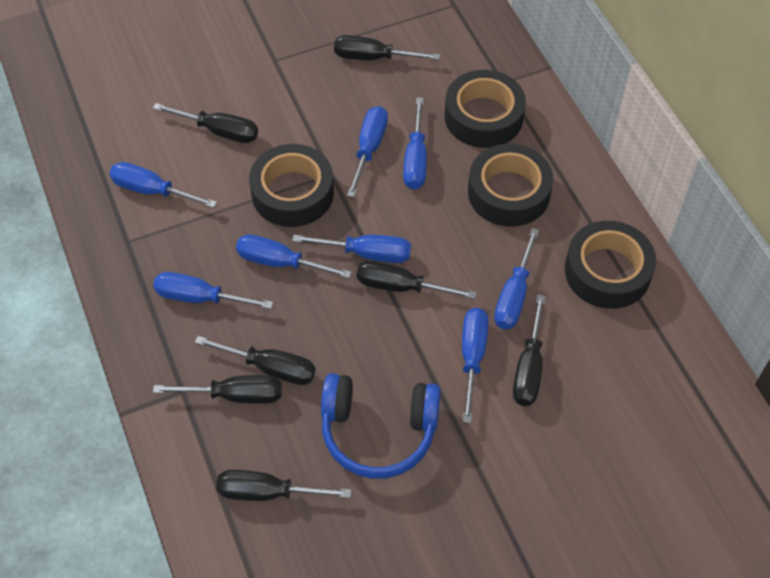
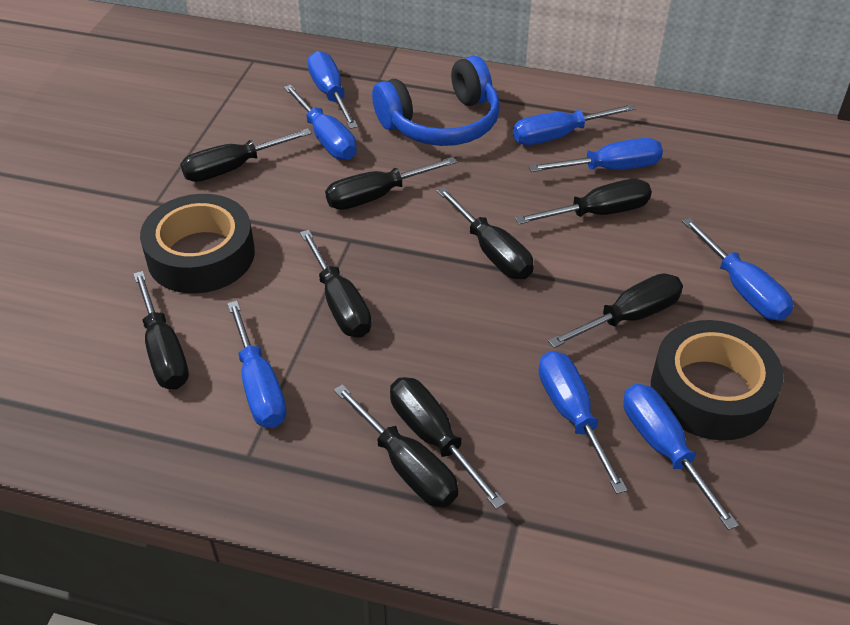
black screwdriver: [153,103,258,143] [153,375,282,404] [195,336,316,385] [216,470,351,501] [334,35,440,60] [357,260,477,299] [513,294,545,406] = 7 -> [133,271,189,389] [180,128,312,182] [300,230,372,338] [325,157,457,210] [334,384,458,507] [390,377,506,509] [437,187,534,279] [515,179,652,224] [548,273,683,348] = 9
black tape: [249,144,334,227] [444,70,526,148] [468,144,553,227] [565,221,656,309] = 4 -> [140,194,255,294] [651,320,784,440] = 2

